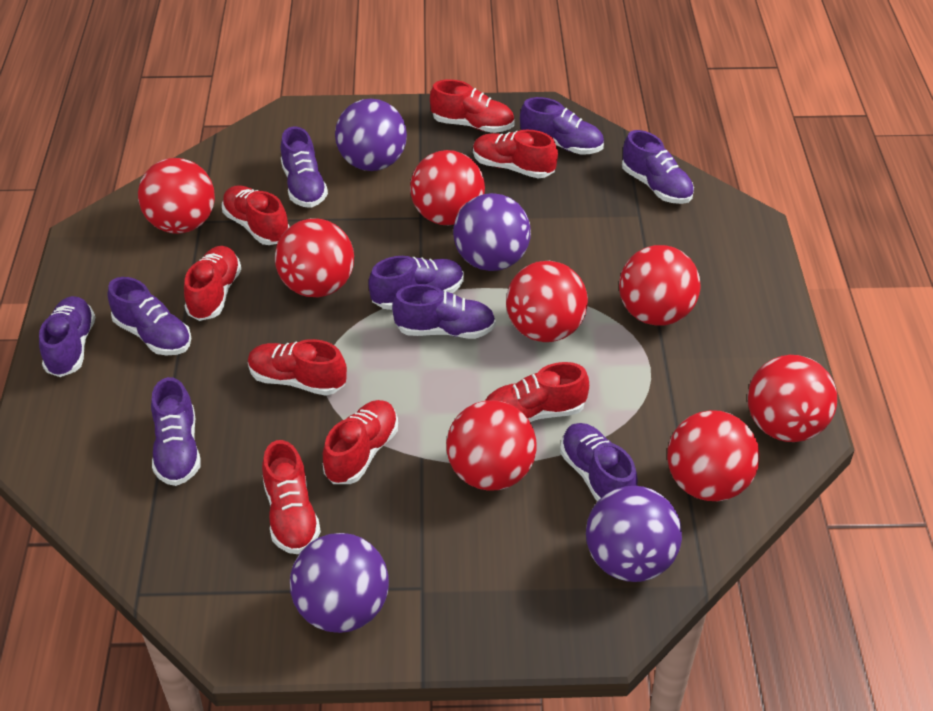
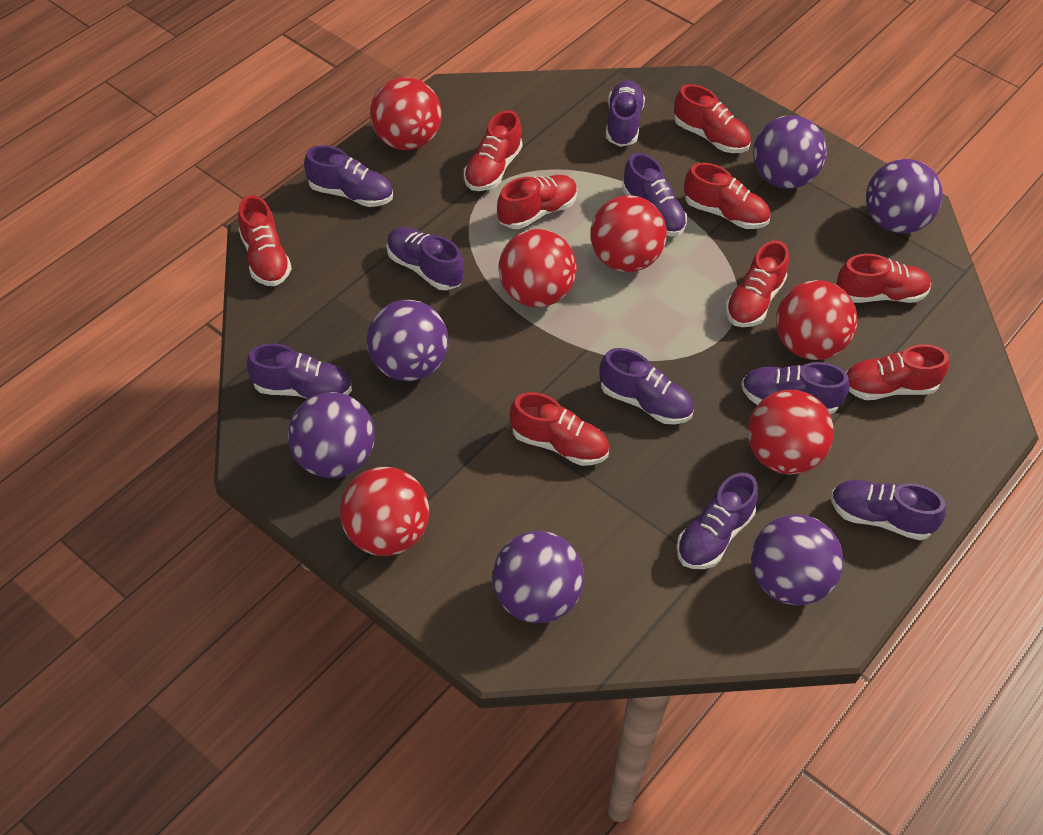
purple ball: [290,533,389,633] [335,99,407,171] [453,193,531,271] [586,486,682,582] = 4 -> [288,392,375,478] [367,300,449,381] [492,531,584,623] [751,514,843,605] [753,115,827,189] [866,159,943,233] = 6
red ball: [138,158,215,234] [275,218,354,297] [410,150,485,225] [446,400,537,491] [506,261,588,342] [619,245,701,326] [667,410,760,501] [747,355,837,442] = 8 -> [340,467,429,556] [370,77,442,150] [498,229,577,307] [590,195,667,272] [748,390,834,474] [776,280,858,360] = 6
red shoe: [184,246,241,321] [222,185,289,245] [248,339,347,396] [262,440,321,554] [323,400,398,484] [430,79,514,133] [473,130,558,178] [485,362,589,422] = 8 -> [238,195,292,286] [464,110,523,191] [497,175,578,229] [510,392,609,466] [674,84,751,153] [684,163,770,229] [725,240,789,327] [836,254,931,303] [846,344,949,400] = 9

